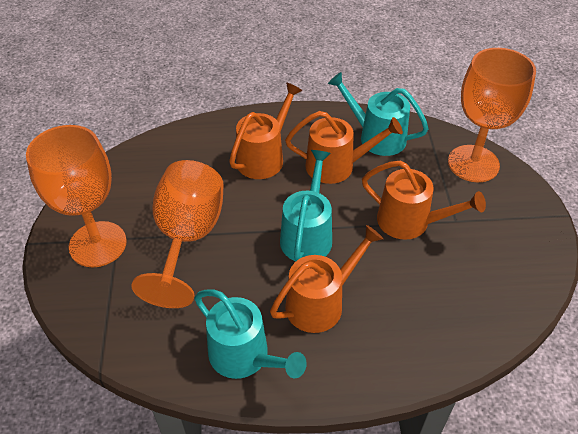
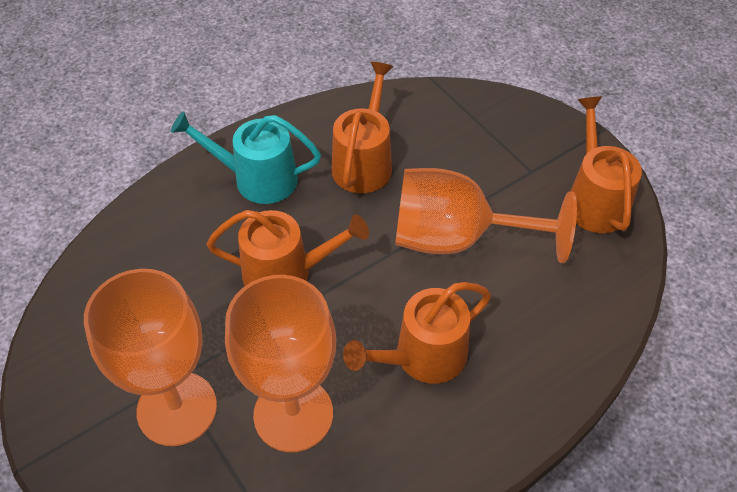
turquoise watering can: [194,290,307,379] [280,150,332,261] [328,72,429,156] = 3 -> [171,111,321,204] = 1

